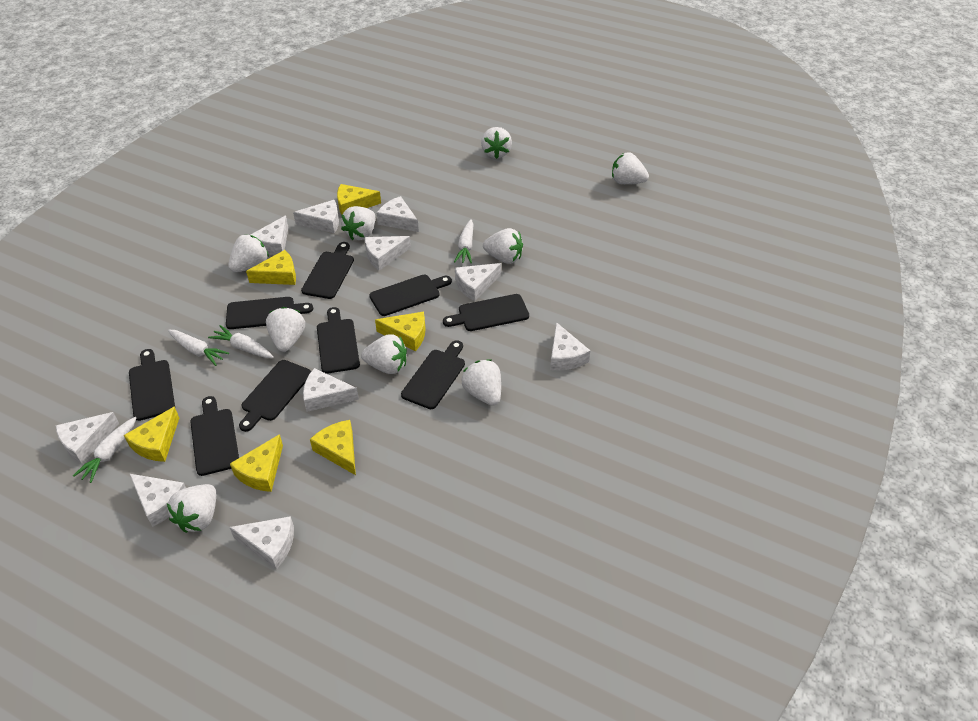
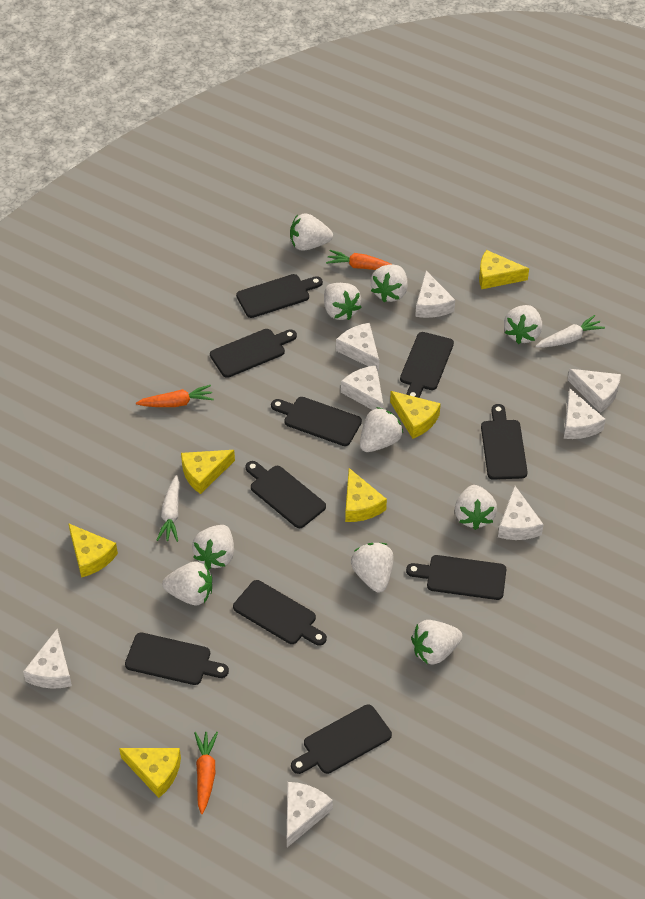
black cutting board: [129,349,175,421] [190,396,239,476] [226,297,313,329] [239,360,311,432] [301,242,354,299] [317,307,360,374] [369,275,452,316] [401,340,465,409] [443,294,529,331] = 9 -> [125,633,229,685] [210,329,297,378] [233,580,327,646] [236,274,323,318] [245,461,326,528] [271,397,362,446] [291,704,392,774] [400,332,454,398] [406,555,506,600] [481,404,528,480] = 10
orange carrot: none = 0 -> [136,385,214,407] [194,732,218,814] [326,250,393,270] = 3
white carrot: [73,417,137,483] [168,330,229,366] [208,325,274,358] [454,219,474,264] = 4 -> [157,475,180,542] [535,315,605,348] = 2
white cheese: [56,412,119,464] [130,474,186,527] [229,516,294,569] [251,216,288,255] [293,200,339,233] [303,368,359,412] [365,236,411,271] [377,196,419,232] [455,263,501,301] [550,322,590,370] = 10 -> [23,629,72,689] [287,782,333,847] [336,323,379,371] [341,365,384,410] [415,271,455,318] [498,486,544,540] [564,388,606,439] [568,369,621,413] = 8
white strawberry: [167,484,216,533] [228,234,269,272] [266,307,305,352] [341,206,375,240] [361,334,407,374] [461,359,501,406] [481,127,512,159] [483,228,523,264] [612,152,649,184] = 9 -> [162,561,212,605] [192,525,234,569] [290,213,333,251] [324,283,362,320] [351,543,394,593] [360,407,403,452] [371,265,408,302] [411,620,462,665] [455,485,497,530] [504,305,542,344] = 10

